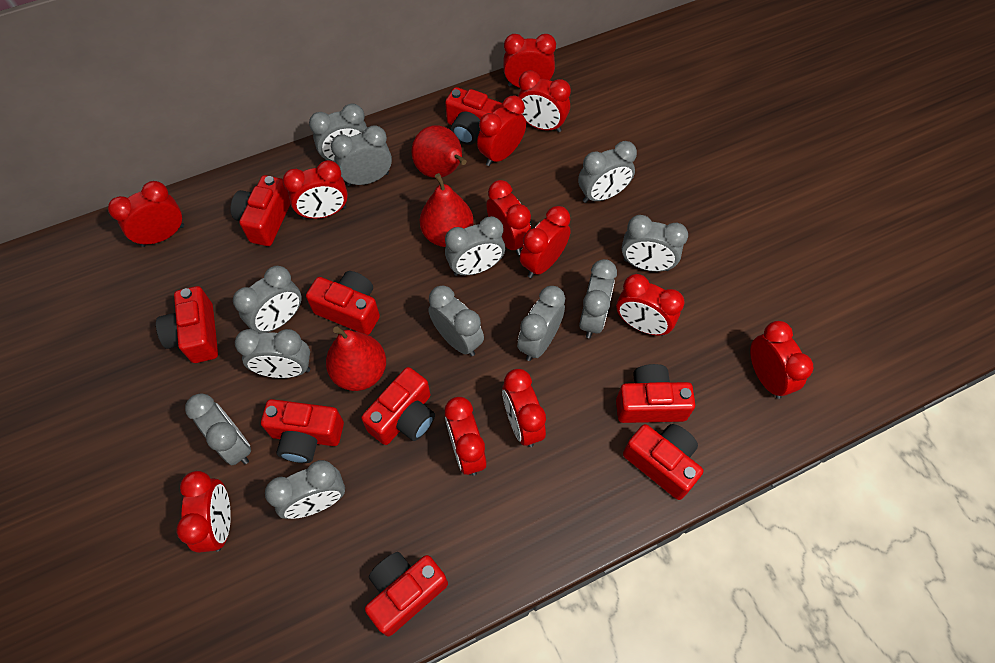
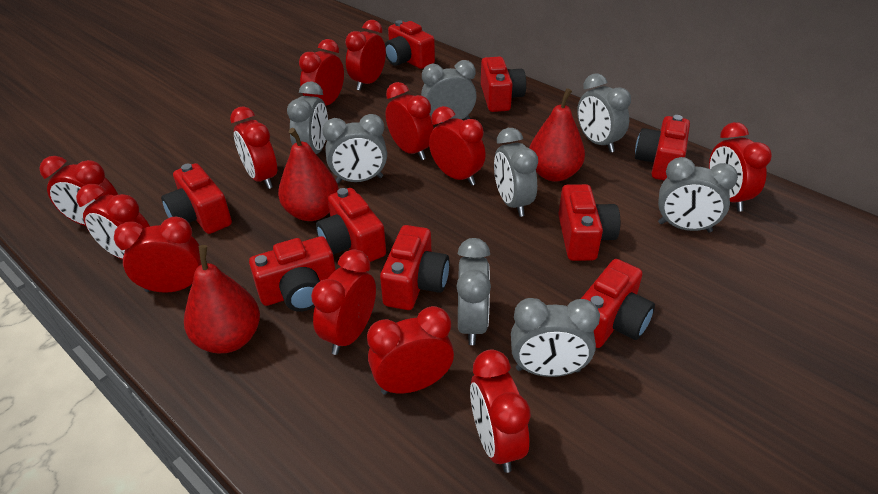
grey clock: [185,393,251,465] [233,266,302,333] [235,329,310,378] [265,460,345,519] [309,103,367,161] [331,125,392,186] [428,285,484,356] [445,216,505,276] [517,286,565,361] [578,141,637,203] [579,259,617,338] [622,215,688,272] = 12 -> [287,81,328,154] [323,114,387,183] [421,60,477,123] [457,238,491,345] [494,128,538,217] [511,298,600,377] [577,73,631,153] [658,157,738,232] = 8

